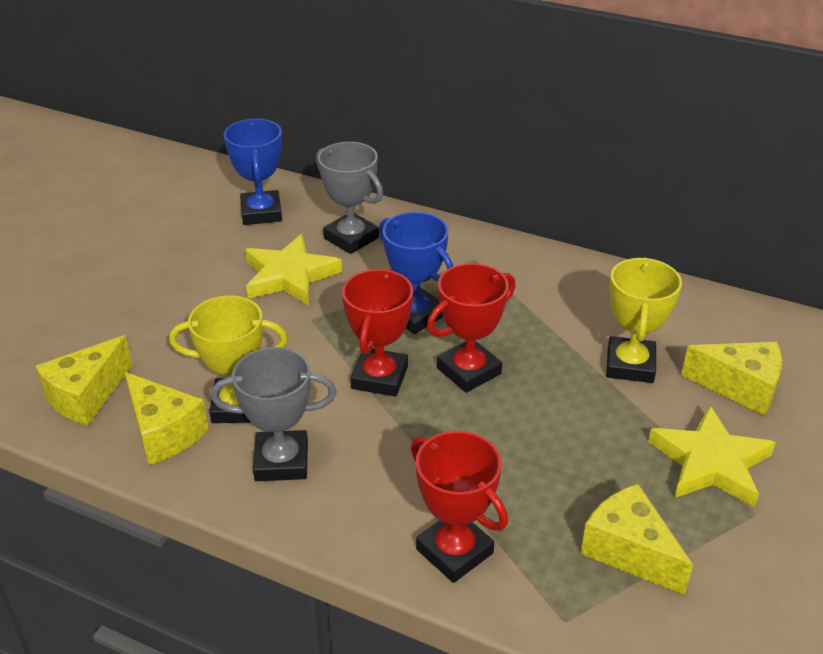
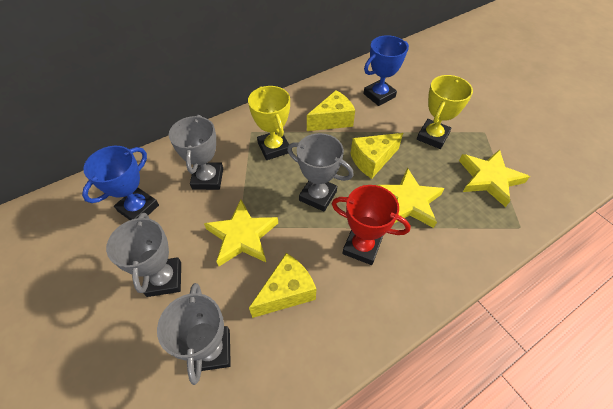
grey trophy: [211,347,337,481] [316,142,383,254] = 2 -> [106,213,181,297] [157,283,231,385] [169,115,223,190] [287,133,354,211] = 4
red trophy: [342,269,413,397] [411,431,508,583] [427,263,515,393] = 3 -> [332,185,411,265] = 1
yellow cheese: [35,335,132,425] [124,372,209,465] [581,484,693,595] [681,342,782,416] = 4 -> [249,253,316,318] [307,90,355,131] [351,133,403,179] = 3
yellow star: [245,234,342,305] [648,406,776,507] = 2 -> [204,200,278,266] [377,168,445,228] [459,149,530,207] = 3

